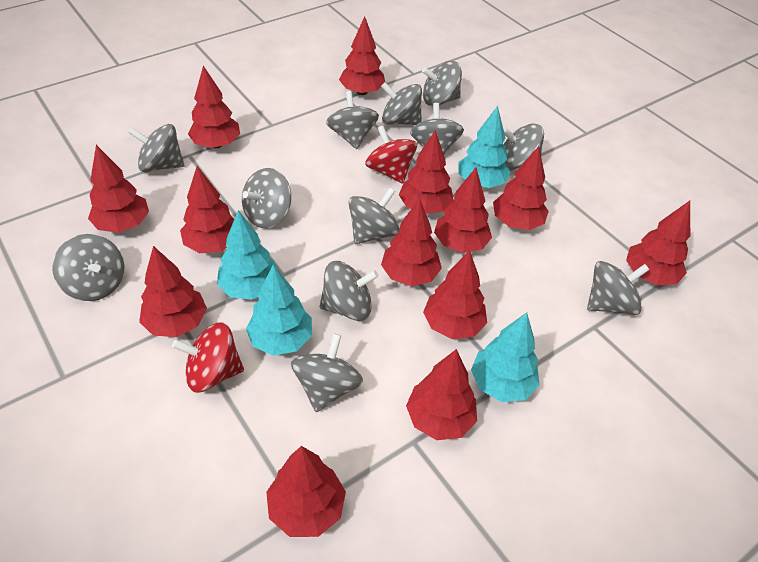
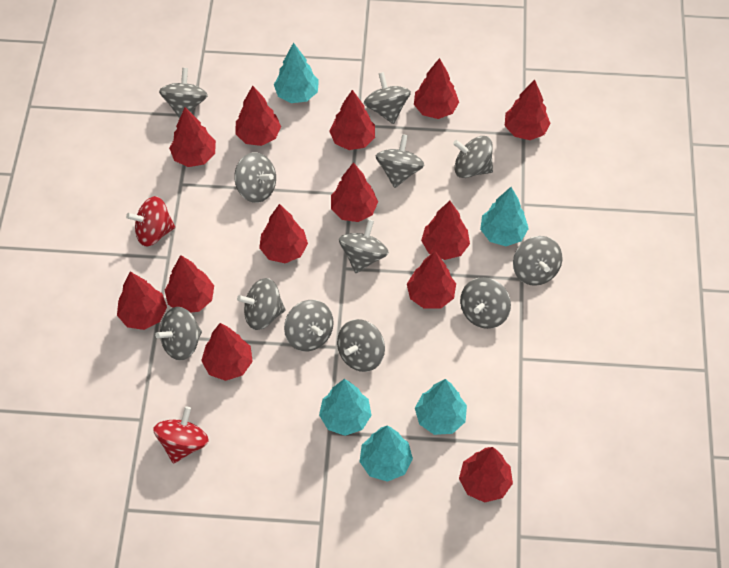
turquoise tree: [217,210,277,300] [246,264,312,356] [458,106,511,188] [471,312,539,402] = 4 -> [274,42,319,103] [319,379,372,436] [360,426,413,482] [415,379,467,435] [480,187,529,246] = 5

